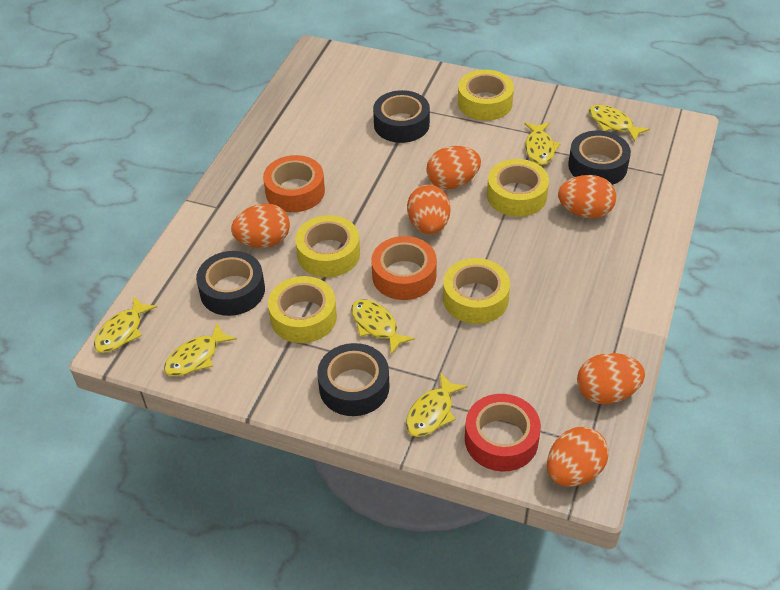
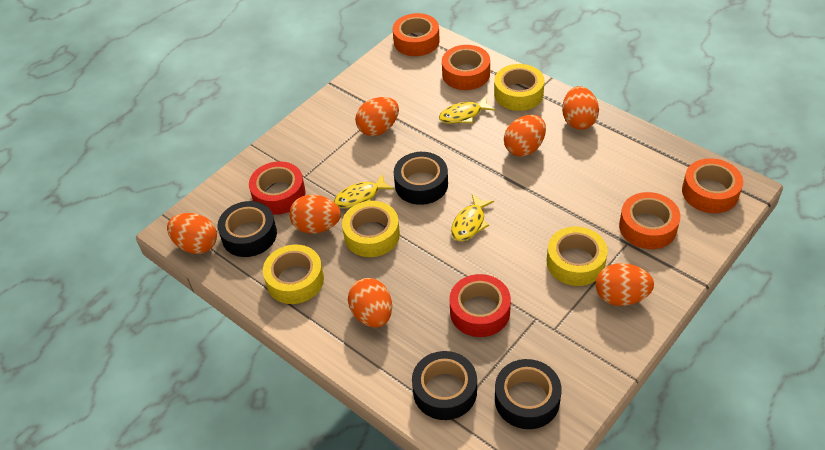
orange egg: [231,204,290,248] [407,185,450,234] [426,146,481,189] [547,427,609,487] [558,175,616,218] [577,353,645,404] = 6 -> [167,213,217,254] [289,195,341,234] [348,278,392,327] [355,97,399,136] [504,115,546,157] [562,86,599,130] [596,263,654,306] = 7
orange tape: [263,155,325,212] [371,236,437,300] = 2 -> [393,13,440,56] [442,45,490,90] [619,192,681,249] [682,158,743,213] = 4
red tape: [465,394,541,472] = 1 -> [249,161,306,215] [449,274,511,337] = 2
yellow fish: [94,296,157,353] [164,323,237,376] [351,299,415,355] [406,373,467,437] [524,123,561,165] [589,105,650,142] = 6 -> [334,174,394,208] [439,96,495,124] [451,194,494,241] = 3
yellow tape: [268,276,337,343] [295,215,360,277] [443,258,510,324] [458,70,514,121] [487,159,549,217] = 5 -> [263,244,324,304] [342,201,400,257] [494,64,545,111] [547,226,608,286] = 4

